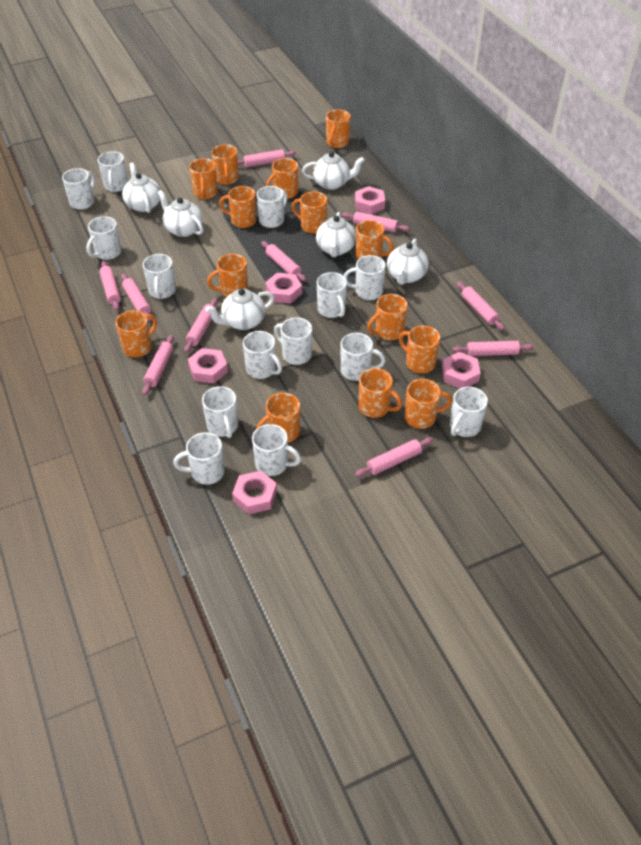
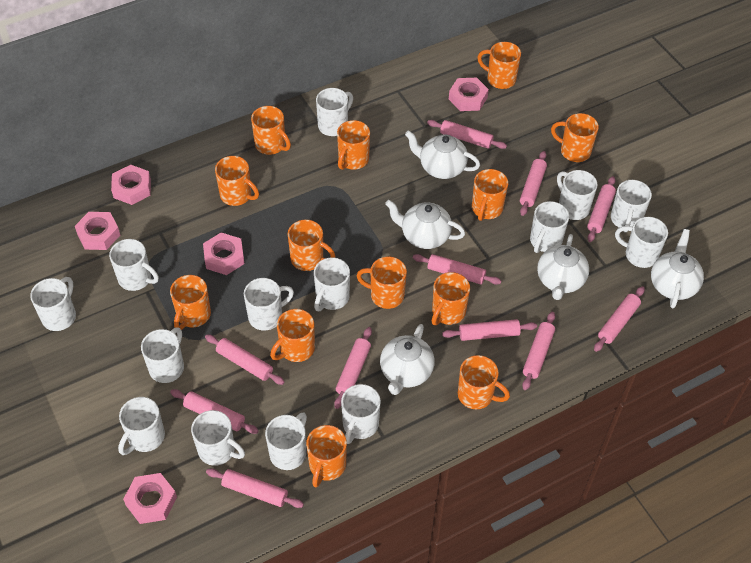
orange mug: [115,310,157,357] [189,158,218,199] [207,254,248,297] [211,145,239,185] [219,186,256,228] [256,393,300,443] [266,158,298,199] [291,191,327,234] [326,109,350,148] [356,220,394,259] [359,368,402,418] [367,294,408,340] [399,326,440,373] [405,379,452,429] = 14 -> [170,275,211,330] [215,156,259,206] [251,106,291,155] [270,309,315,362] [288,219,336,271] [306,425,347,487] [337,120,370,170] [356,256,407,309] [432,272,470,325] [458,355,510,409] [472,169,508,221] [477,42,521,89] [551,113,599,162] = 13
pink rolling pin: [100,261,121,310] [121,274,152,321] [143,335,174,395] [184,298,218,353] [238,149,296,167] [261,241,306,281] [342,212,410,232] [355,438,433,477] [452,341,534,356] [457,282,505,330] = 10 -> [170,389,259,434] [205,334,285,385] [206,468,304,508] [334,327,372,409] [413,254,501,285] [427,120,507,149] [442,319,537,341] [520,151,547,216] [522,312,555,390] [587,176,616,242] [594,286,645,352] = 11
white teapot: [122,162,160,213] [158,190,203,237] [206,289,274,330] [302,151,365,190] [316,212,356,257] [387,239,429,285] = 6 -> [380,324,435,395] [385,200,465,249] [405,130,480,179] [537,234,589,300] [651,229,704,308] = 5

